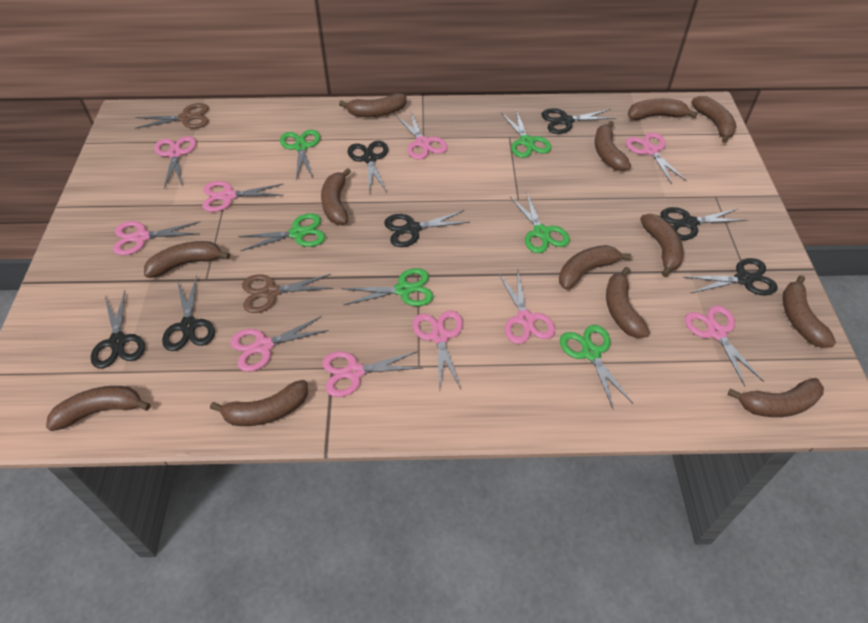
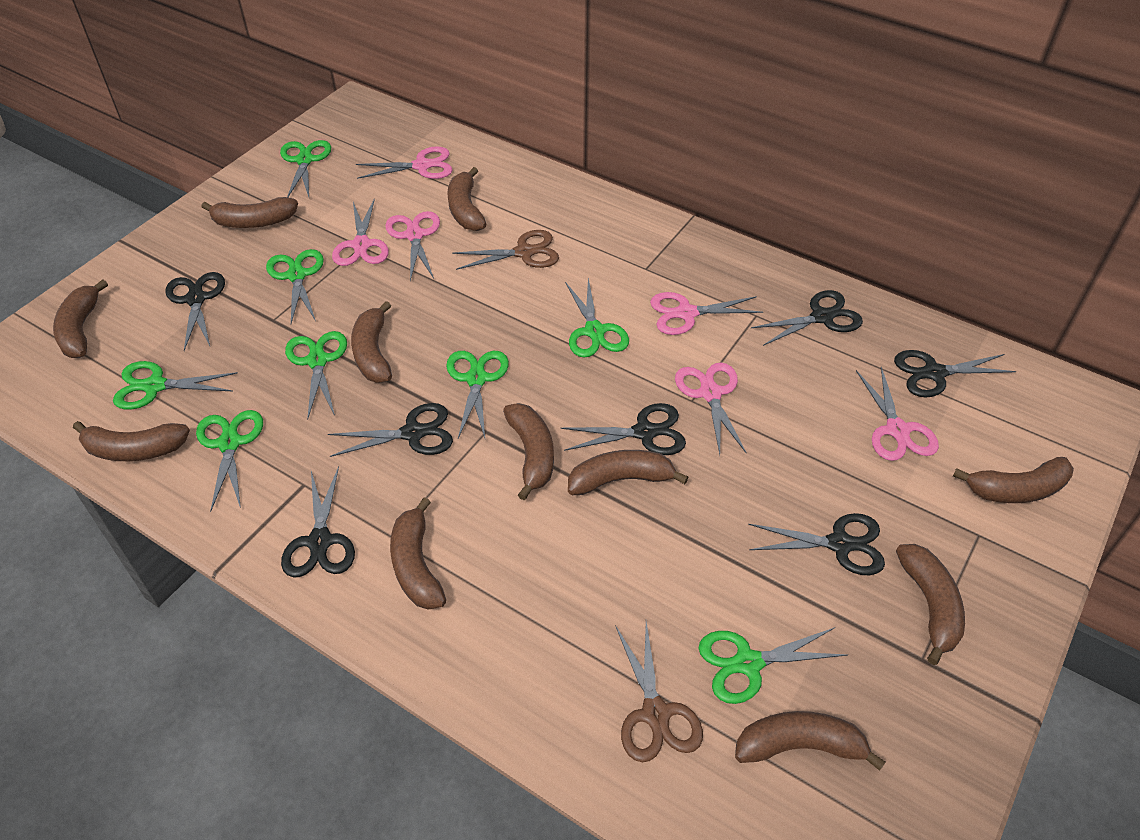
brown banana: [46,386,151,431] [144,241,230,278] [210,380,308,426] [321,168,351,225] [339,93,407,117] [559,245,631,290] [595,121,631,171] [606,267,650,338] [628,98,697,120] [640,214,684,277] [691,96,737,143] [727,378,824,417] [783,275,836,348] = 13 -> [53,279,108,358] [73,421,190,461] [201,197,298,228] [351,301,392,383] [390,497,446,610] [447,167,486,231] [503,403,554,500] [568,450,688,495] [735,711,886,771] [896,544,965,665] [953,457,1074,503] = 11
green scissors: [238,213,326,251] [280,129,320,180] [341,268,433,306] [501,109,551,158] [510,193,570,253] [560,325,633,408] = 6 -> [113,361,238,410] [196,410,263,512] [266,249,324,323] [280,140,331,197] [285,331,347,419] [446,351,509,438] [565,278,629,358] [698,627,848,704] = 8
pink scissors: [113,221,199,255] [155,136,196,188] [202,181,283,212] [230,316,329,372] [322,351,422,397] [396,112,448,160] [412,310,463,391] [499,272,555,344] [626,132,687,184] [685,305,764,386] = 10 -> [332,198,389,266] [356,146,452,179] [385,211,440,281] [650,292,763,335] [675,363,746,454] [856,367,939,461] = 6

